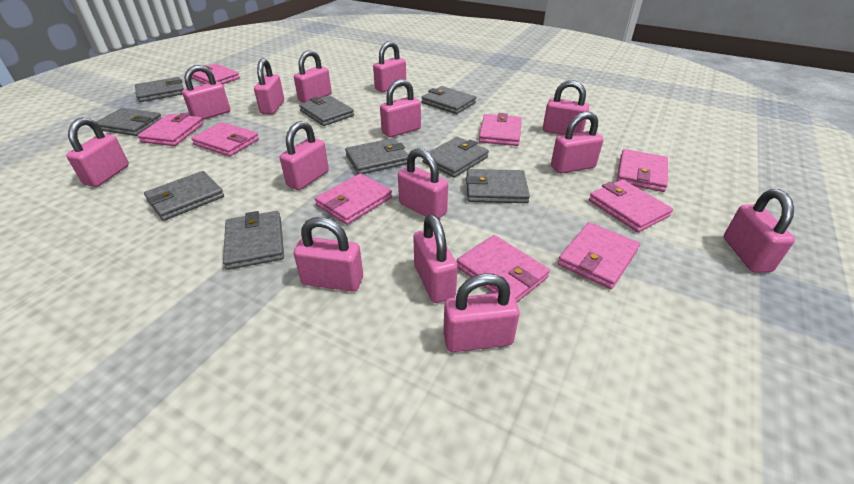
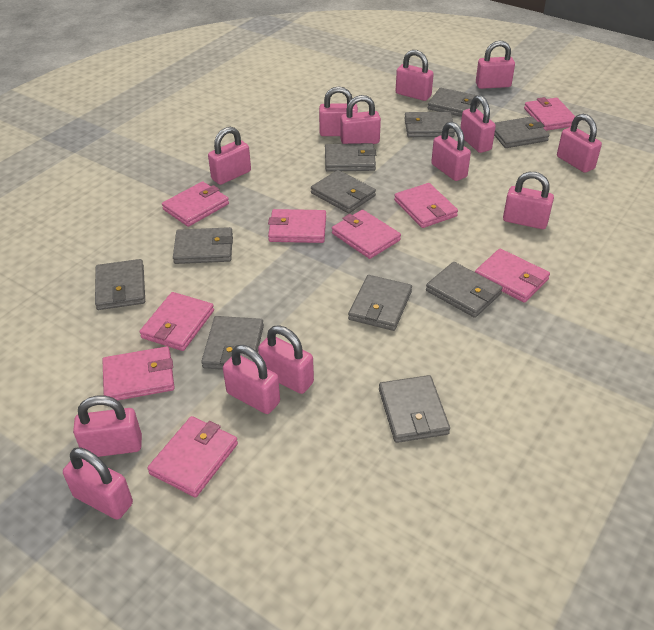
grey wallet: [96,108,162,136] [135,77,184,102] [144,171,224,221] [223,211,284,270] [299,95,354,126] [345,138,408,174] [421,86,476,114] [423,137,489,178] [466,169,530,203] = 9 -> [95,259,145,310] [173,227,233,264] [201,316,264,370] [311,170,376,213] [325,143,376,172] [348,275,412,331] [379,375,450,443] [405,112,455,137] [426,262,503,318] [428,88,480,117] [494,116,549,148] = 11
pink padlock: [66,117,129,187] [182,65,230,120] [254,58,284,115] [280,121,329,190] [294,50,332,103] [294,217,363,292] [373,41,406,92] [380,79,421,137] [398,148,448,219] [413,214,458,303] [443,273,519,352] [543,80,589,135] [551,112,603,174] [724,189,795,273] = 14 -> [63,448,133,519] [73,396,142,457] [208,127,251,185] [223,345,280,414] [258,325,314,394] [319,86,358,136] [340,95,381,144] [396,50,434,101] [431,121,471,181] [460,95,496,153] [476,40,515,89] [503,172,554,229] [557,114,602,173] = 13

